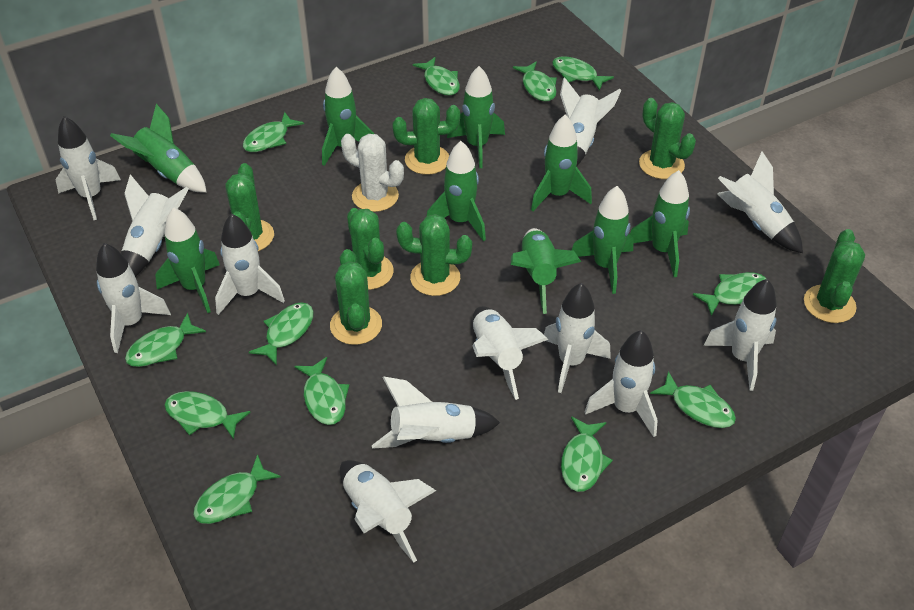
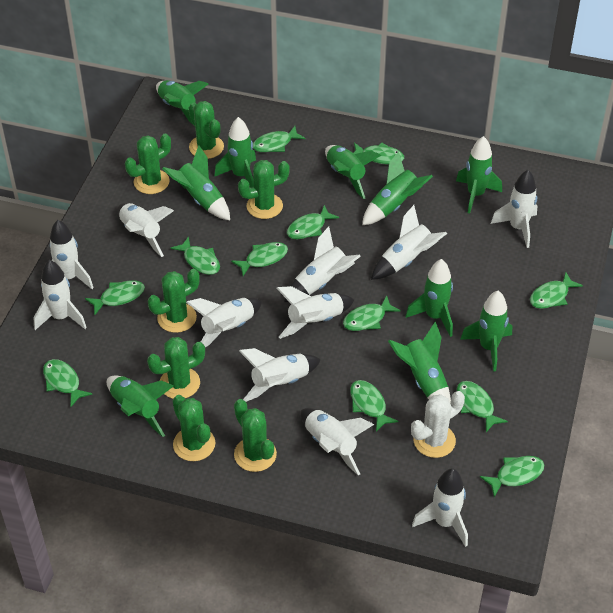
green rocket: [110,104,207,193] [155,207,220,313] [322,67,374,166] [426,141,486,241] [447,66,505,168] [511,228,581,314] [531,115,592,211] [572,186,634,294] [630,170,690,277] = 9 -> [107,376,174,437] [156,80,208,124] [162,146,230,220] [214,117,256,187] [325,145,381,199] [362,151,433,225] [388,322,451,402] [406,259,453,337] [456,136,502,213] [460,291,512,372] = 10
white rocket: [55,116,121,220] [96,243,171,353] [121,175,189,277] [215,213,285,315] [340,460,436,563] [372,376,500,449] [473,306,548,400] [544,283,611,393] [560,77,621,167] [584,330,658,437] [704,279,777,391] [717,152,803,253] = 12 -> [34,260,87,330] [50,220,94,289] [117,203,174,257] [186,298,262,347] [239,348,321,402] [277,286,354,339] [284,227,361,302] [301,408,374,475] [371,205,447,280] [412,468,468,547] [491,170,538,248] = 11

